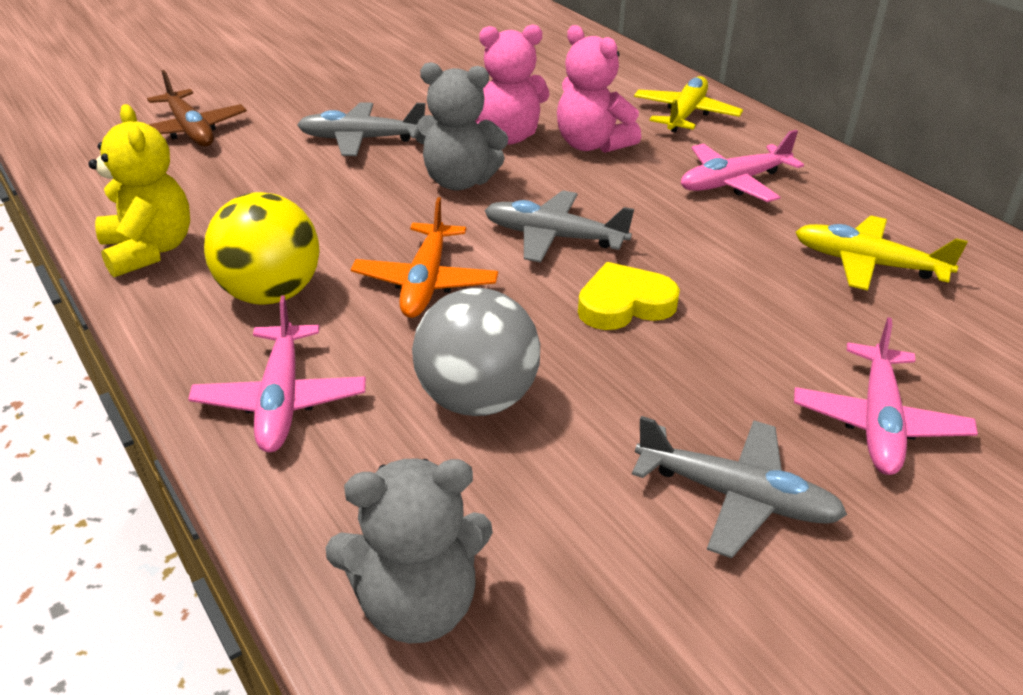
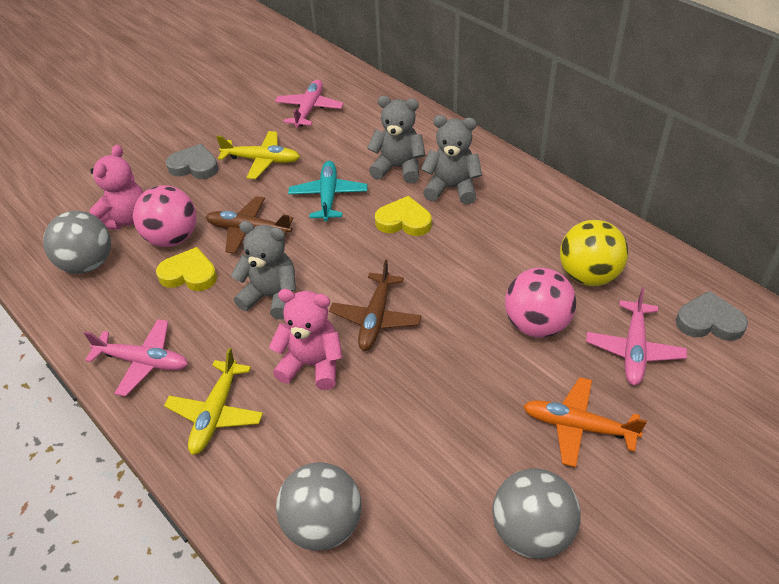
brown plane: [147,70,247,147] = 1 -> [206,196,294,254] [329,259,422,351] = 2
grey ball: [412,288,540,416] = 1 -> [43,211,111,274] [276,462,362,551] [492,468,580,559] = 3
grey heart: none = 0 -> [166,144,219,179] [676,291,748,341] = 2
grey plane: [297,102,425,156] [484,190,634,263] [632,416,847,558] = 3 -> none = 0
grey teddy bear: [326,458,493,643] [414,62,508,190] = 2 -> [231,221,296,319] [367,96,425,183] [421,115,482,204] = 3
pink ball: none = 0 -> [133,185,197,247] [505,268,576,338] = 2
turquoise plane: none = 0 -> [288,161,367,221] = 1
yellow heart: [578,262,680,330] = 1 -> [156,247,217,291] [375,196,432,236] = 2
yellow teddy bear: [88,104,190,277] = 1 -> none = 0

